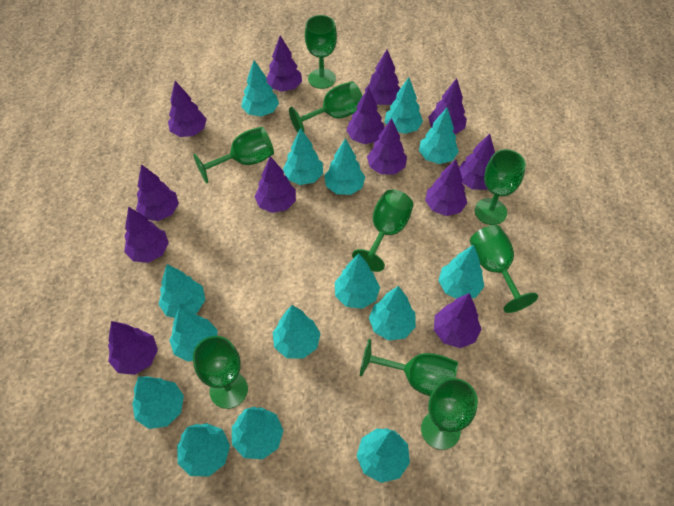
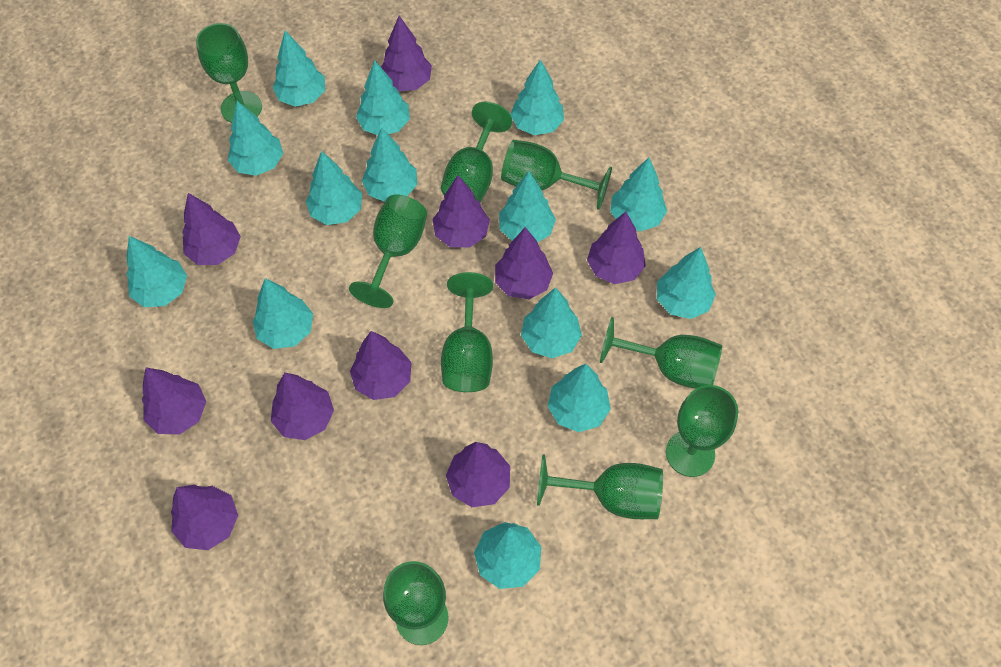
purple tree: [108,321,158,375] [124,207,169,263] [136,164,179,221] [168,81,207,137] [254,156,296,213] [266,35,302,92] [346,87,384,144] [365,50,400,105] [367,118,407,174] [425,159,467,216] [428,78,467,134] [434,293,481,348] [459,134,495,190] = 13 -> [142,367,206,435] [171,484,238,550] [182,193,241,265] [271,372,334,440] [350,331,412,400] [381,16,432,91] [433,175,490,247] [446,442,510,507] [495,227,553,299] [587,212,646,284] = 10
turquoise tree: [132,376,184,429] [159,264,205,318] [169,307,218,362] [177,423,230,476] [232,407,284,459] [241,60,279,117] [273,305,321,359] [283,128,323,185] [324,138,365,195] [335,253,380,309] [357,428,410,483] [369,286,416,341] [385,77,423,134] [419,108,459,164] [438,245,484,299] = 15 -> [126,236,187,307] [228,101,283,176] [253,278,313,349] [272,31,325,107] [306,151,362,225] [356,60,410,135] [362,128,418,202] [474,522,541,589] [499,171,556,242] [510,59,564,135] [521,287,582,358] [548,364,611,432] [610,157,667,231] [657,247,716,319] = 14

